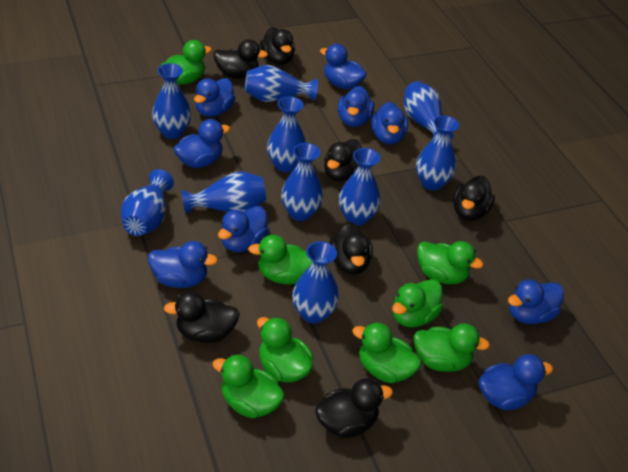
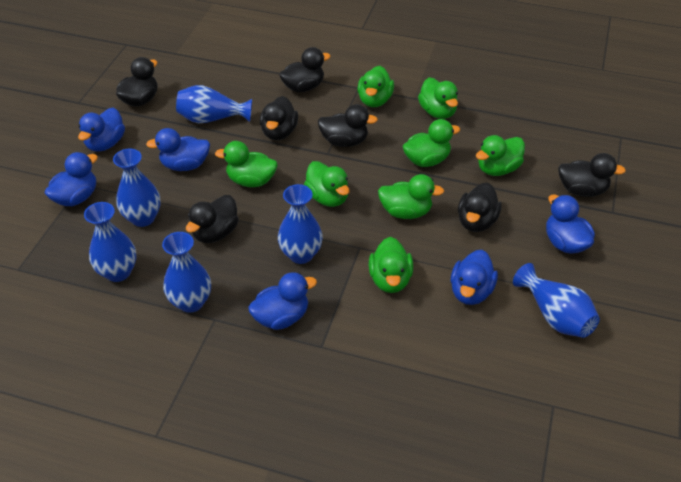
blue duck: [148,241,218,288] [173,119,230,168] [194,78,236,117] [218,206,269,252] [320,44,367,89] [338,86,374,127] [371,102,408,145] [479,354,553,410] [508,279,564,324] = 9 -> [45,152,98,206] [78,108,125,152] [146,128,210,171] [248,272,317,330] [451,250,498,305] [546,194,595,254] = 6
blue vase: [121,169,174,236] [152,63,192,139] [181,171,266,215] [245,65,318,102] [267,96,306,172] [281,143,323,221] [292,241,339,324] [339,148,381,226] [404,81,454,140] [416,115,459,191] = 10 -> [84,202,137,282] [113,149,161,227] [162,232,211,313] [176,85,252,123] [278,184,323,264] [513,263,600,338] = 6

